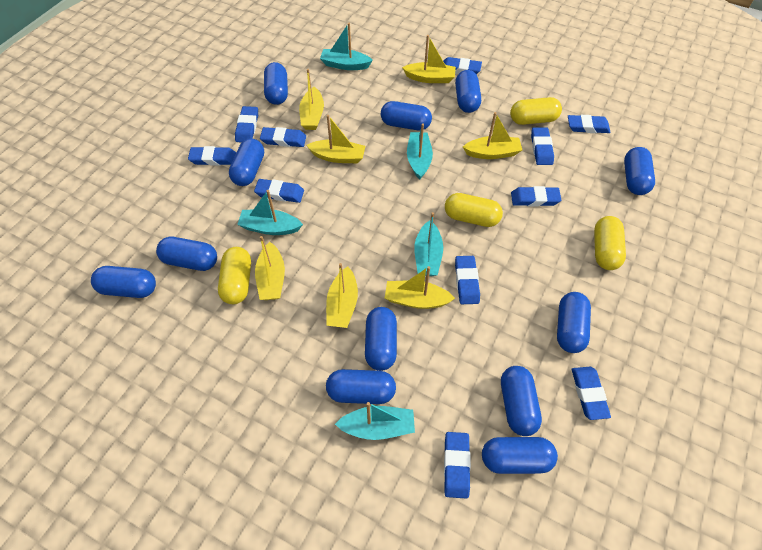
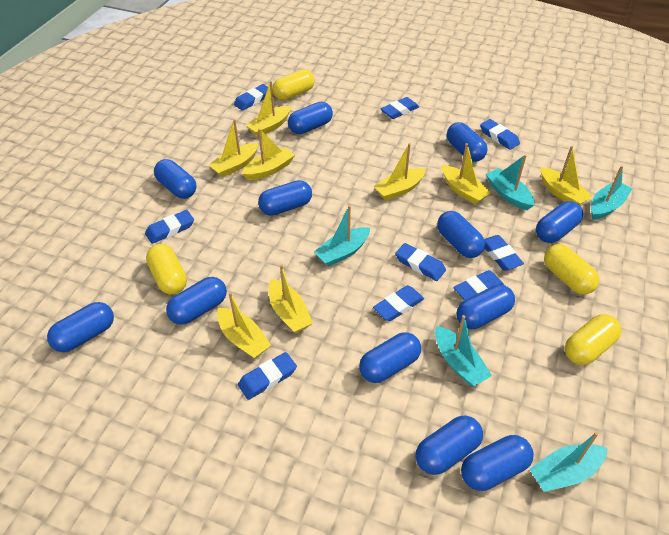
blue eraser: [188,146,236,166] [235,106,258,142] [254,179,304,203] [260,127,306,147] [443,57,482,74] [444,432,471,499] [455,256,480,304] [511,186,561,207] [531,127,554,165] [568,115,610,133] [572,367,611,420] = 11 -> [145,210,194,244] [234,84,268,111] [238,352,297,400] [373,285,424,321] [381,97,419,119] [395,243,446,281] [453,270,504,300] [480,119,520,150] [484,235,524,270] = 9
yellow boat: [255,236,285,300] [299,69,324,130] [306,115,366,163] [326,263,358,328] [385,266,455,309] [402,35,456,83] [463,112,522,159] = 7 -> [209,119,259,177] [217,292,271,359] [242,128,295,180] [246,81,291,137] [269,264,313,333] [373,143,426,201] [442,143,491,204] [540,146,593,205] = 8

